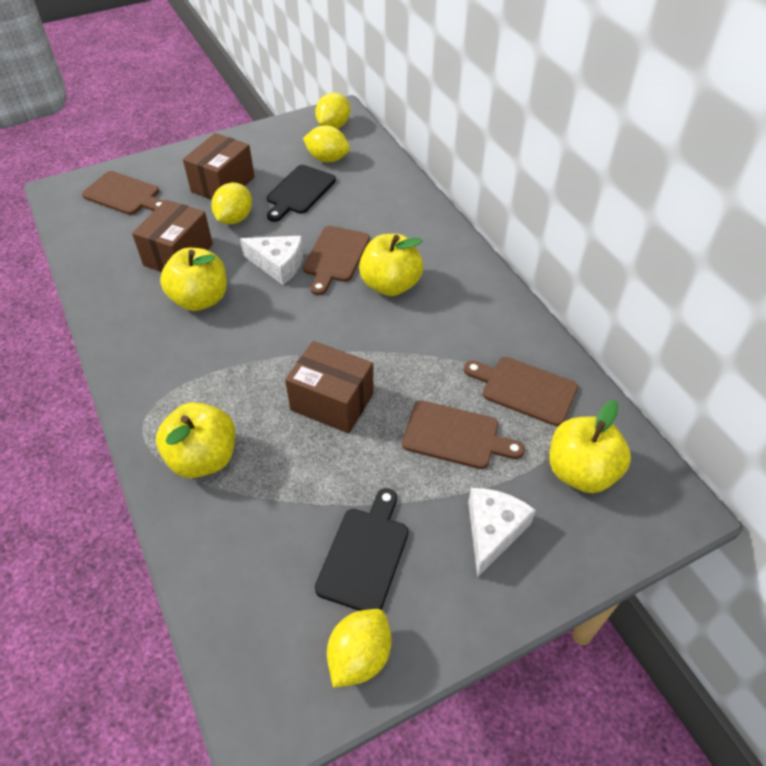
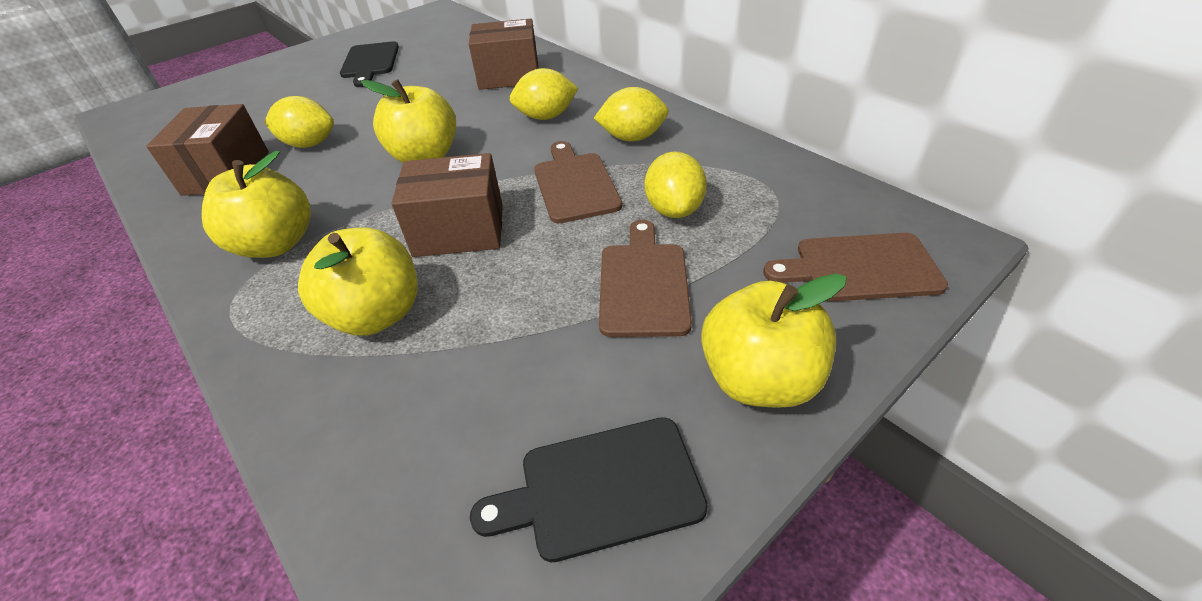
brown cutting board: [82,171,164,215] [303,226,370,295] [402,401,525,469] [464,357,578,426] = 4 -> [534,141,622,223] [599,220,692,337] [763,233,948,301] = 3
white cheese: [240,236,303,285] [468,488,536,577] = 2 -> none = 0

